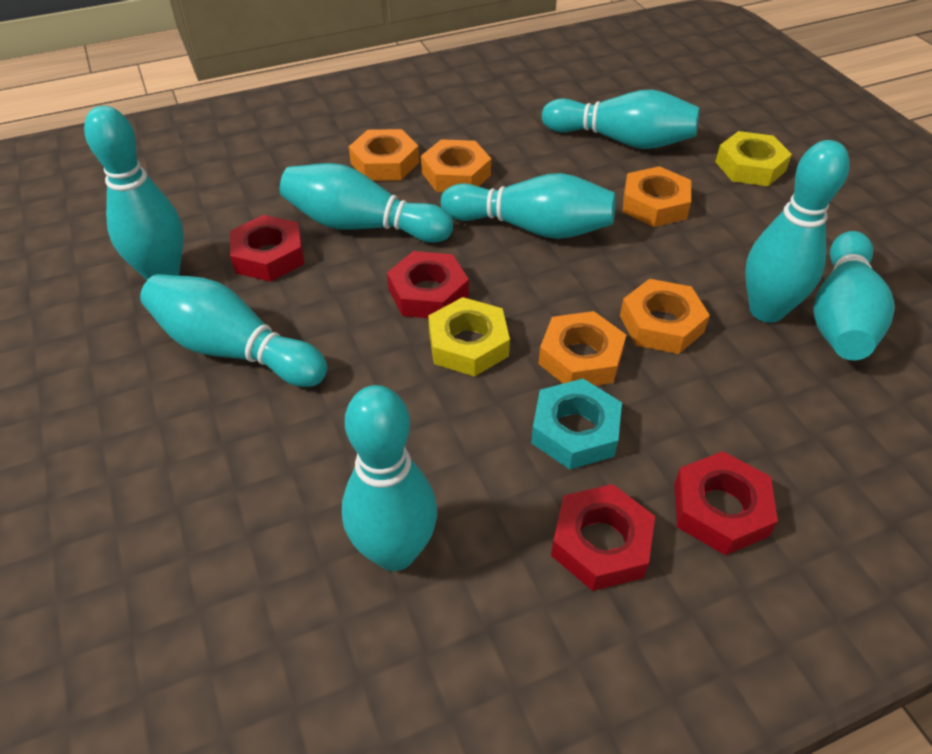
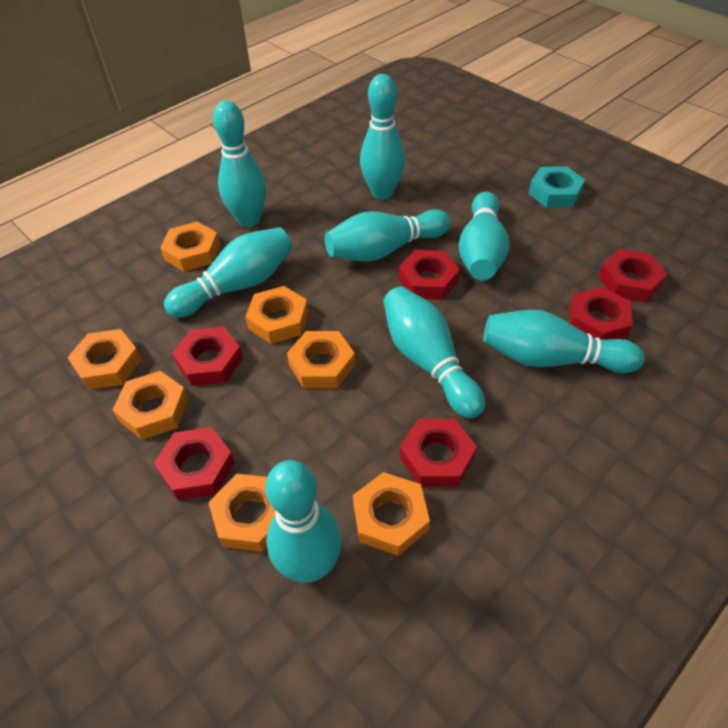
orange nut: [349,129,419,181] [421,139,491,192] [538,311,626,386] [620,279,710,354] [622,166,691,227] = 5 -> [67,329,142,390] [113,371,188,440] [160,222,220,272] [208,474,276,552] [245,286,308,344] [287,331,355,388] [353,472,430,556] = 7
red nut: [230,215,304,282] [387,251,469,318] [551,484,655,591] [674,451,778,555] = 4 -> [154,427,235,500] [172,327,243,386] [398,250,460,300] [400,419,477,487] [569,287,633,340] [598,249,667,302] = 6
yellow nut: [428,297,510,377] [715,131,792,186] = 2 -> none = 0

